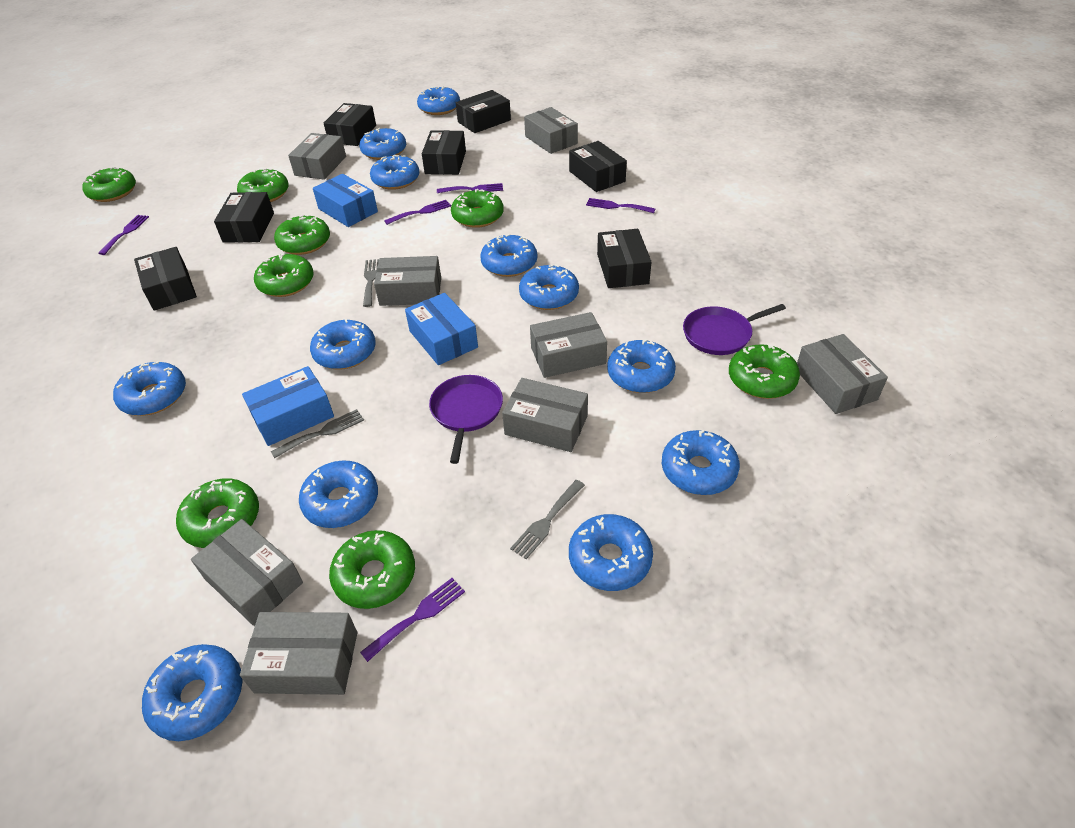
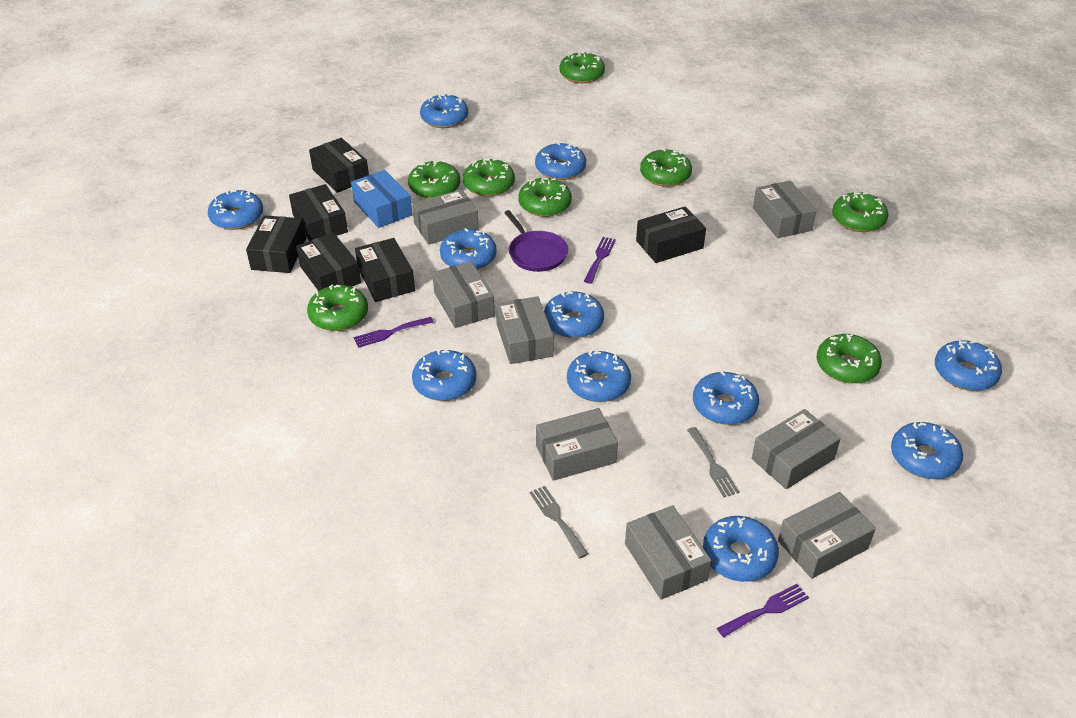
black box: [134,247,197,311] [214,192,274,243] [324,103,376,146] [422,130,466,175] [456,90,511,133] [569,141,627,192] [597,229,651,288] = 7 -> [246,215,306,273] [289,184,348,241] [296,233,361,291] [309,138,369,193] [355,238,415,302] [636,206,706,263] = 6
blue box: [242,366,334,446] [313,174,378,227] [405,293,478,365] = 3 -> [351,170,412,228] = 1
blue donut: [113,361,186,416] [142,644,243,741] [299,461,378,528] [310,319,376,369] [359,128,406,160] [370,155,420,190] [417,86,460,115] [480,234,537,277] [519,264,579,310] [569,514,653,591] [607,339,676,393] [662,430,740,495] = 12 -> [208,190,263,230] [412,349,476,401] [420,94,468,128] [440,228,497,270] [535,142,586,180] [544,292,604,338] [567,351,631,402] [693,372,759,425] [703,516,779,582] [891,422,963,479] [935,340,1002,391] = 11
grey fork: [271,409,364,458] [363,259,379,307] [510,480,585,559] = 3 -> [529,486,588,559] [687,427,739,497] = 2
purple fork: [98,215,149,255] [360,578,465,662] [384,200,451,225] [437,183,503,193] [586,198,655,213] = 5 -> [354,317,434,348] [584,237,616,284] [717,584,809,637] = 3
purple pan: [429,375,503,464] [683,304,786,355] = 2 -> [504,210,568,272] = 1

